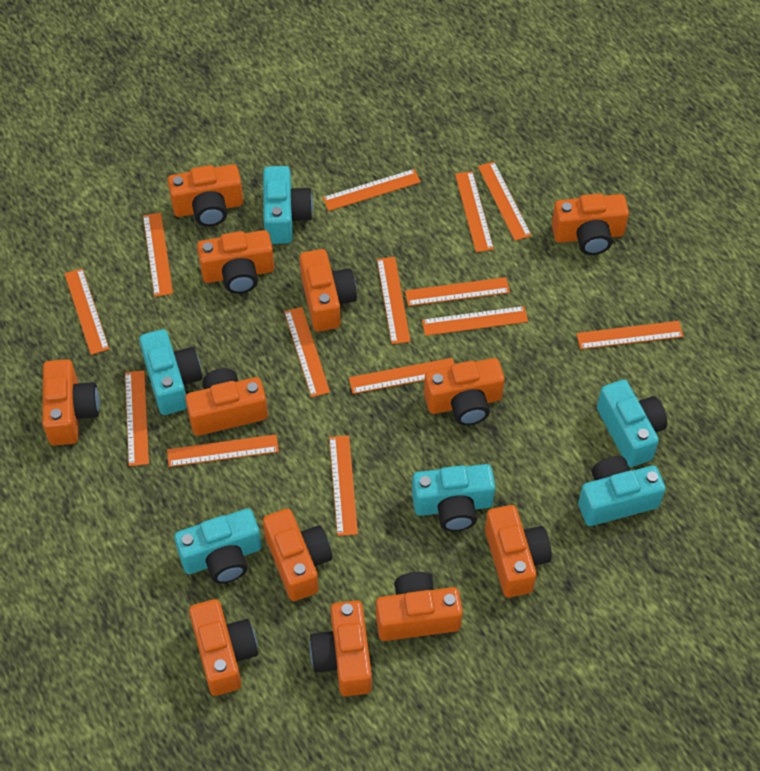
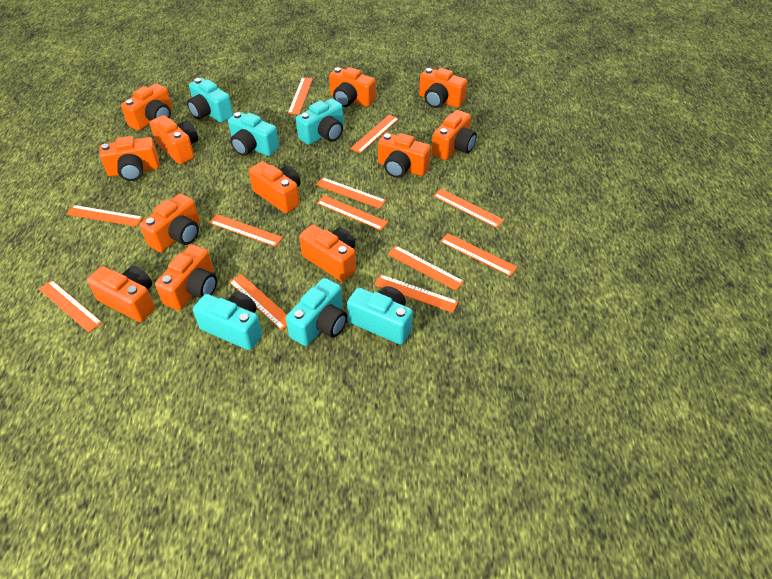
orange ruler: [64,268,109,355] [125,370,149,466] [143,213,173,297] [167,434,279,467] [284,307,330,397] [322,169,421,211] [329,435,358,536] [349,358,454,394] [377,257,410,344] [405,277,510,306] [422,306,528,336] [455,171,494,252] [478,162,532,241] [577,321,684,349] = 14 -> [39,280,102,333] [66,205,143,227] [209,214,283,247] [229,274,287,330] [288,77,313,115] [316,177,386,209] [317,195,388,231] [350,115,399,153] [374,274,459,313] [387,246,464,291] [433,189,504,228] [440,233,518,276] = 12

